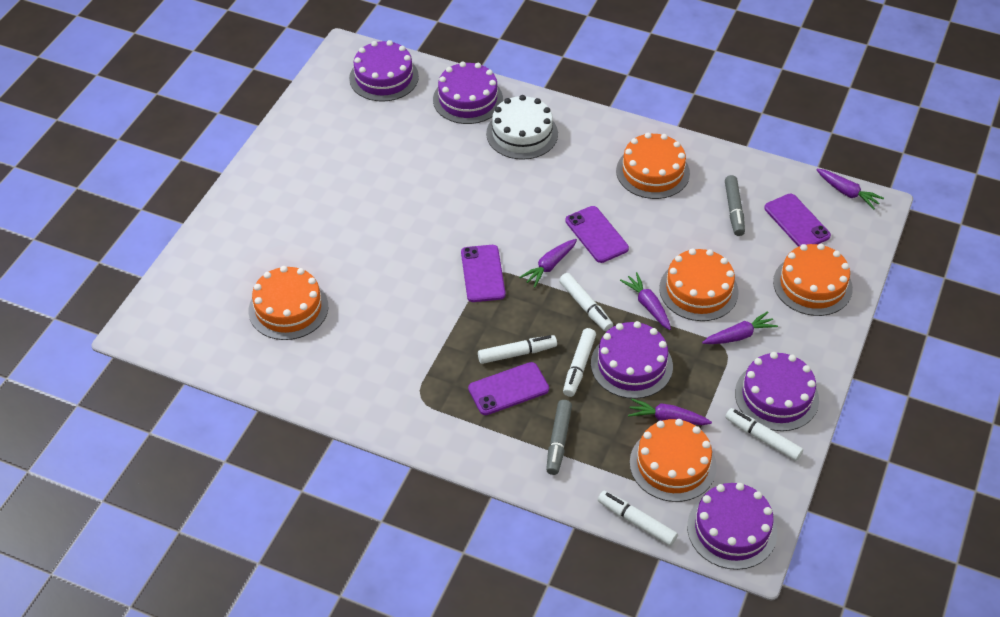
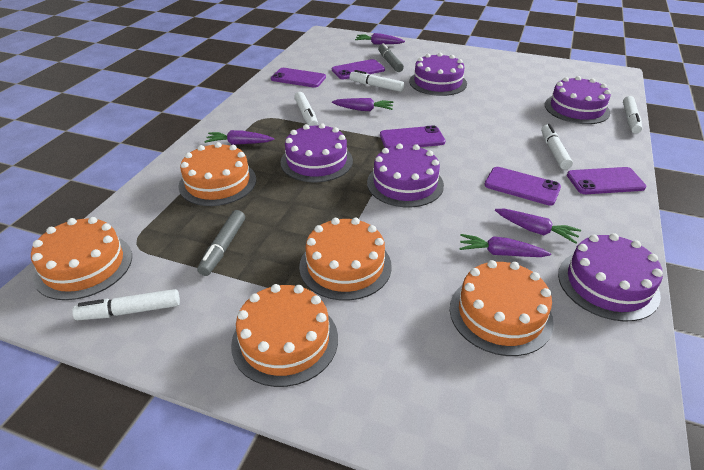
purple phone: [461,245,505,302] [468,362,549,415] [565,206,629,263] [764,194,831,247] = 4 -> [271,68,326,88] [332,59,385,79] [380,125,445,148] [485,167,561,205] [567,167,646,194] = 5
white cake: [486,95,558,160] = 1 -> none = 0

